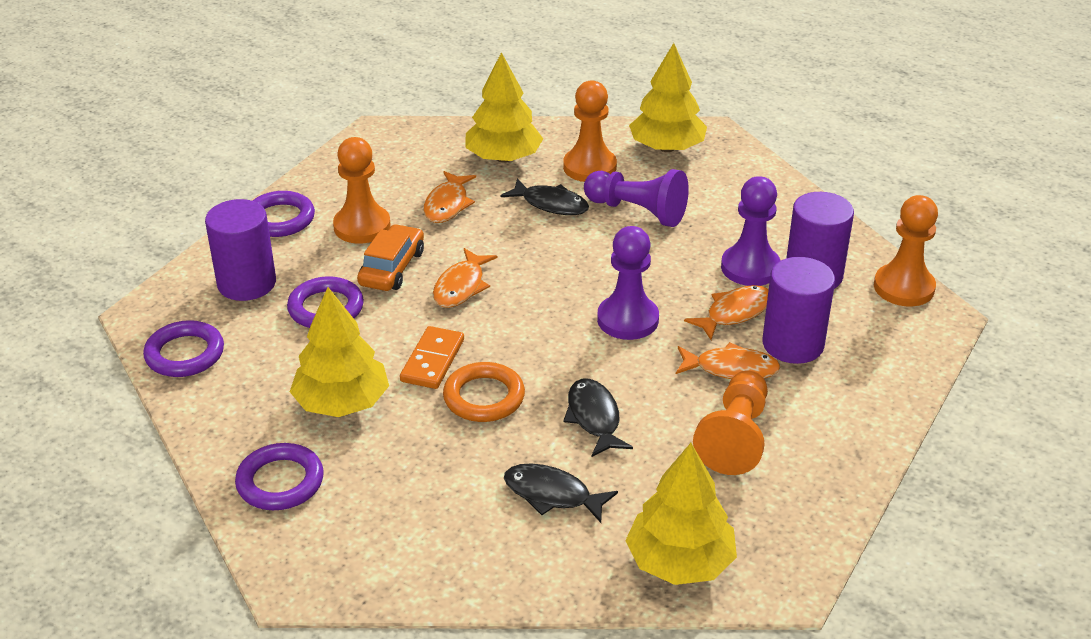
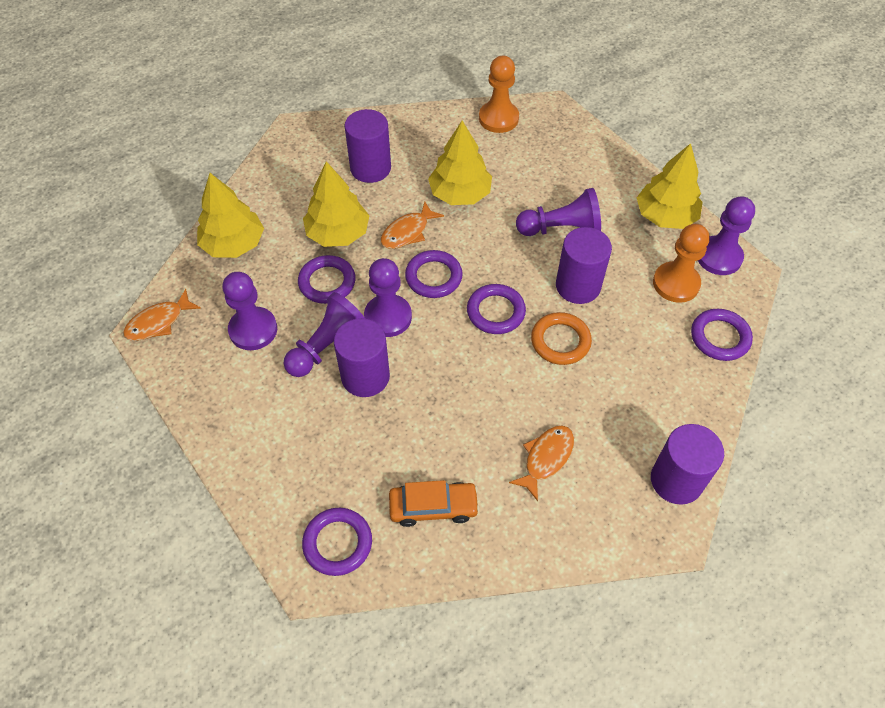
black fish: [501,178,589,215] [504,463,618,523] [563,379,633,457] = 3 -> none = 0
orange domino: [400,326,464,389] = 1 -> none = 0
orange fish: [424,171,476,223] [433,248,498,308] [676,342,781,379] [684,285,768,340] = 4 -> [123,289,201,341] [381,202,444,249] [509,426,574,501] = 3
orange pawn: [333,137,391,244] [563,80,617,182] [693,371,768,475] [874,195,938,306] = 4 -> [479,56,519,133] [653,224,710,303] = 2
purple cylinder: [205,199,276,301] [762,257,835,364] [786,192,854,289] = 3 -> [334,318,390,397] [345,109,391,183] [556,227,612,304] [651,424,724,505] = 4
purple pawn: [584,169,689,227] [597,226,659,340] [721,176,781,286] = 3 -> [222,272,277,350] [283,292,365,377] [364,258,412,337] [516,188,601,236] [698,196,755,275] = 5
purple ring: [143,320,224,377] [235,443,324,510] [253,191,315,237] [287,276,364,328] = 4 -> [298,255,356,304] [302,508,372,576] [405,250,463,298] [467,284,526,334] [691,309,753,361] = 5

